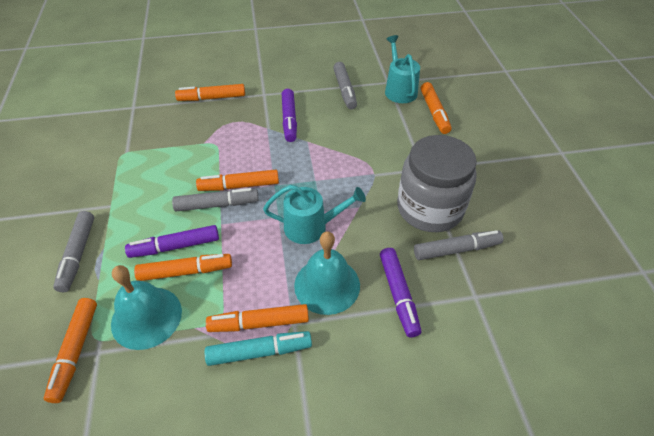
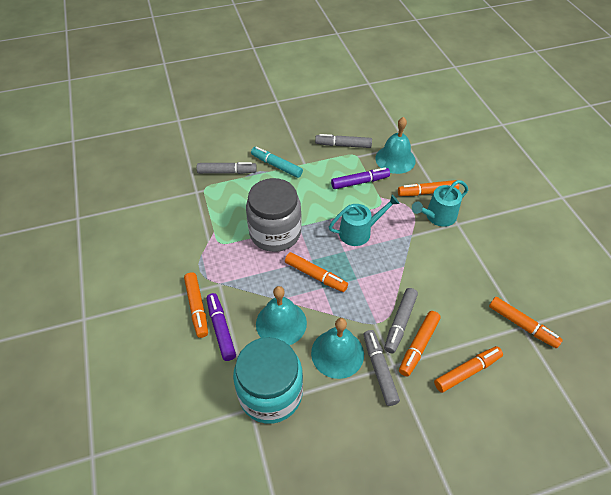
purple marker: [125,225,219,258] [282,89,297,142] [380,248,421,338] = 3 -> [206,293,236,361] [331,167,390,189] = 2
turquoise bell: [111,265,182,350] [294,231,360,315] = 2 -> [256,286,307,345] [311,318,364,379] [375,117,416,174] = 3
turquoise jar: none = 0 -> [233,337,303,424] = 1

